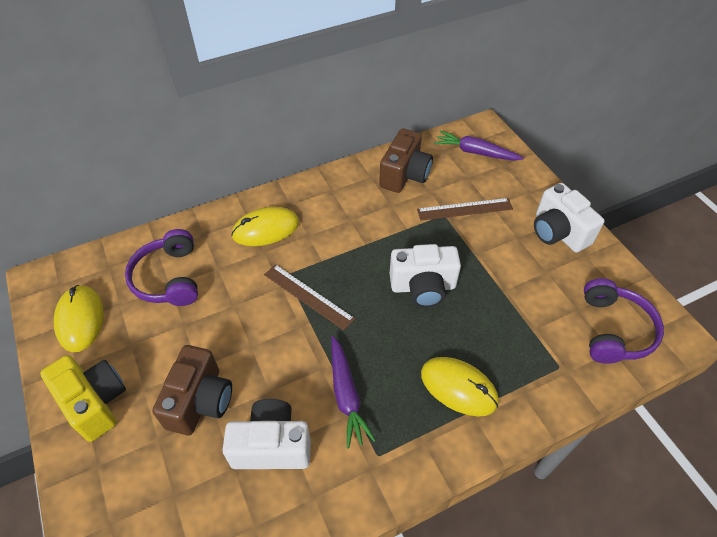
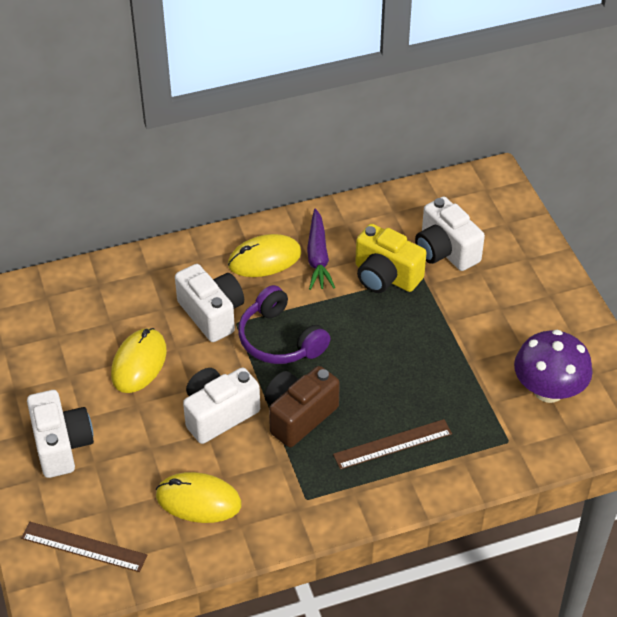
brown camera: [152,345,232,435] [379,128,433,193] = 2 -> [265,366,340,447] = 1
purple carrot: [331,336,376,449] [435,131,524,160] = 2 -> [307,208,335,290] = 1
purple headphones: [125,229,198,306] [584,278,664,364] = 2 -> [238,285,330,364] = 1
purple mushroom: none = 0 -> [514,330,593,403] = 1
white camera: [223,399,311,469] [390,244,461,307] [534,183,604,253] = 3 -> [27,390,94,478] [175,264,244,342] [183,368,260,444] [415,197,485,271] = 4

